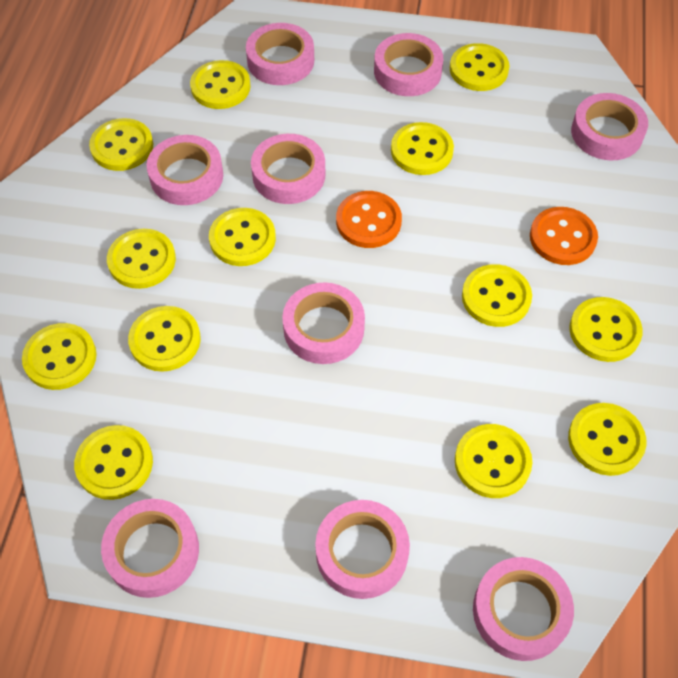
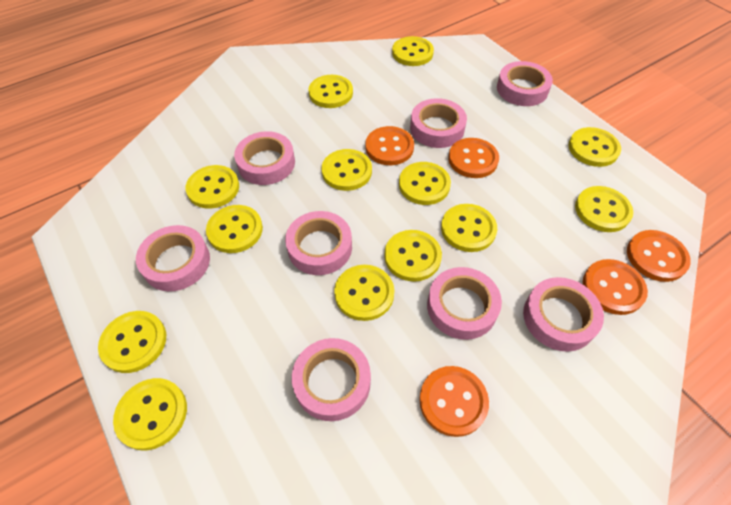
orange button: [336,191,402,248] [530,207,598,265] = 2 -> [366,126,414,165] [419,366,489,437] [448,138,499,178] [583,259,648,315] [627,230,691,282] = 5
pink tape: [101,499,199,598] [147,135,223,205] [246,23,314,85] [251,134,325,204] [282,282,365,364] [315,500,410,599] [374,33,443,96] [473,557,574,661] [571,93,648,161] = 9 -> [136,225,210,291] [234,131,295,185] [285,211,352,275] [292,338,371,421] [410,98,467,148] [427,267,502,340] [497,61,553,106] [523,277,604,352] = 8

